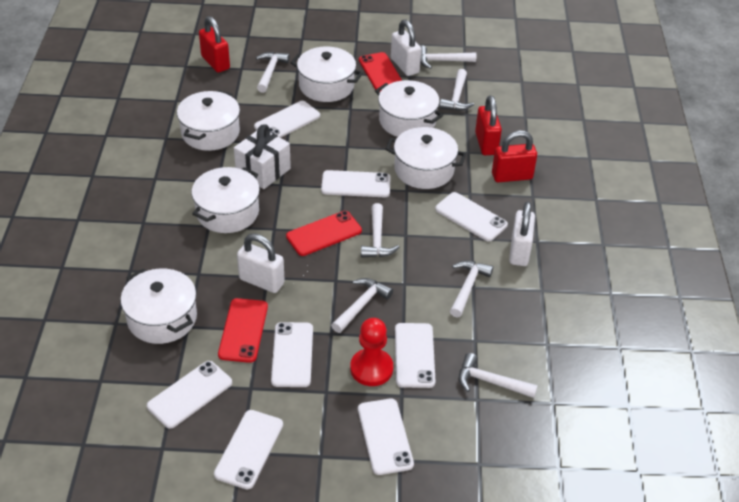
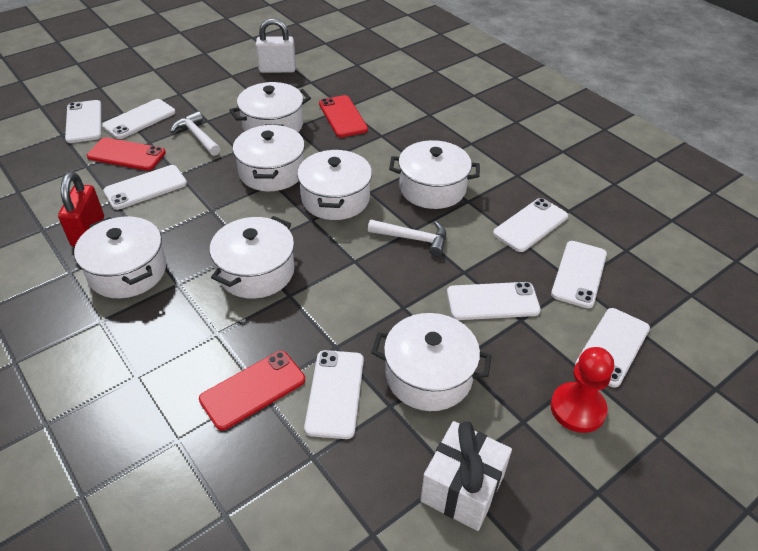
red padlock: [199,16,230,73] [475,96,502,155] [492,130,537,182] = 3 -> [58,172,104,247] = 1
white hammer: [256,52,290,93] [331,278,393,333] [361,203,399,258] [420,45,476,69] [439,69,474,111] [450,260,493,318] [459,353,538,398] = 7 -> [170,111,221,156] [368,219,446,256] = 2
white padlock: [237,233,285,293] [391,20,421,76] [509,201,535,266] = 3 -> [256,18,296,73] = 1
white pot: [121,268,197,344] [177,90,240,151] [192,167,260,233] [291,46,363,102] [375,80,443,137] [385,127,466,189] = 6 -> [74,216,166,298] [210,216,295,299] [229,82,311,132] [233,124,305,191] [297,149,372,220] [371,313,492,411] [389,140,480,209] = 7

